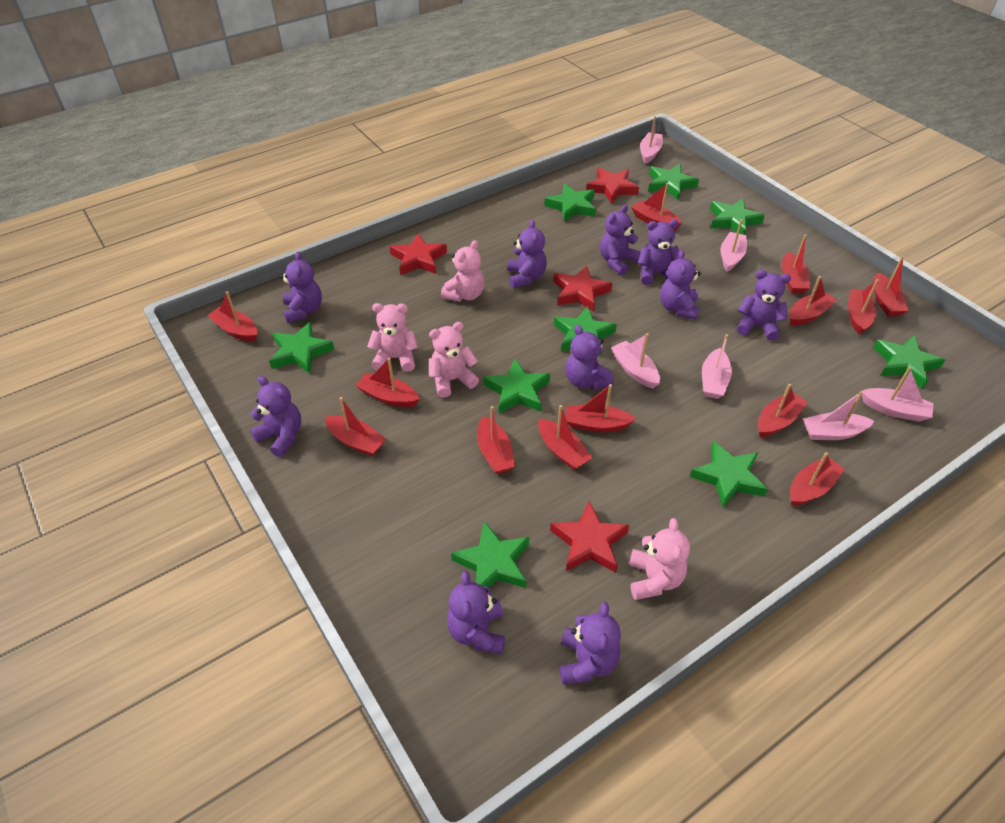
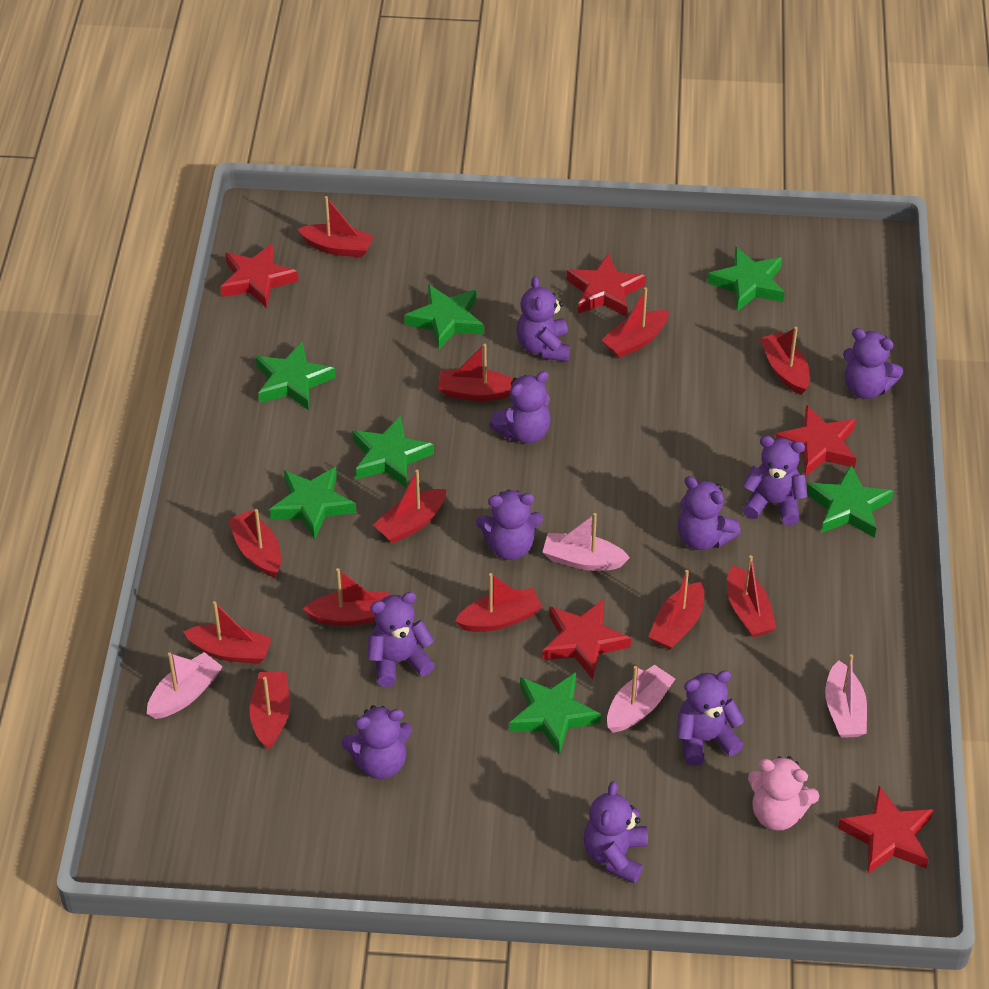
green star: [269,322,335,374] [451,521,529,588] [483,359,550,414] [544,184,596,222] [554,306,617,356] [648,164,699,200] [690,441,768,508] [710,199,765,235] [873,335,945,389] = 9 -> [255,342,336,410] [269,467,356,540] [352,416,434,488] [404,284,484,350] [509,672,601,755] [707,247,785,312] [807,465,893,538] = 7
pink boat: [611,333,660,389] [640,116,663,164] [702,334,732,399] [721,219,747,272] [803,391,874,440] [862,367,933,422] = 6 -> [147,652,223,719] [542,513,630,571] [607,665,675,733] [825,654,867,738] = 4
pink teddy bear: [367,303,418,372] [429,322,479,398] [441,240,485,302] [629,518,690,600] = 4 -> [748,756,819,831] = 1
red boat: [207,291,257,342] [325,397,386,456] [356,358,420,407] [477,406,515,474] [538,405,593,470] [566,384,636,432] [631,183,682,231] [758,384,808,437] [781,234,810,294] [789,276,837,326] [790,452,845,506] [848,279,879,335] [874,256,909,316] = 13 -> [183,601,272,664] [228,509,281,578] [249,672,290,750] [298,196,374,258] [303,568,390,626] [373,470,447,543] [438,344,513,401] [455,573,542,632] [602,287,669,358] [648,570,704,650] [727,555,777,637] [760,327,810,395] = 12
red star: [390,233,447,275] [550,501,630,573] [553,265,612,312] [586,168,639,204] = 4 -> [220,244,298,308] [542,599,631,679] [567,253,646,317] [775,405,856,477] [838,786,933,874] = 5

